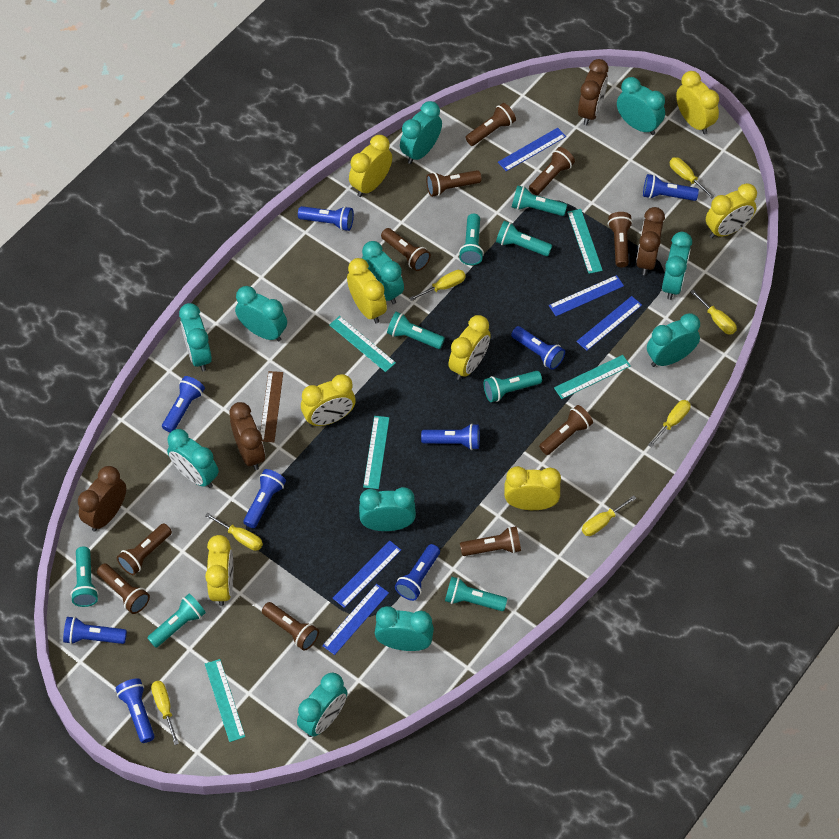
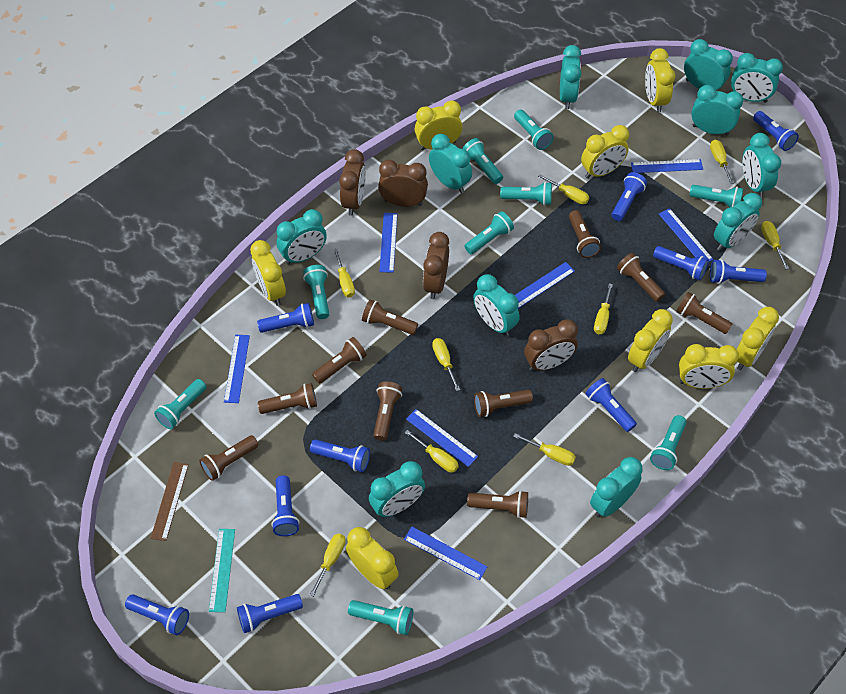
blue flashlight: [63,616,127,644] [116,678,155,743] [162,376,205,433] [243,469,286,528] [298,206,354,231] [395,544,440,601] [421,424,480,450] [511,326,565,370] [643,174,699,201] = 9 -> [125,594,189,635] [237,594,303,633] [257,303,314,333] [272,475,300,536] [310,439,370,472] [585,378,637,432] [612,172,647,221] [653,246,709,280] [710,259,767,284] [753,111,799,151] = 10
blue ruler: [322,584,389,655] [333,541,401,608] [498,128,566,171] [549,275,624,316] [576,296,642,351] = 5 -> [224,335,250,403] [379,213,398,273] [404,527,487,580] [406,409,478,467] [515,262,575,308] [631,159,703,173] [659,208,713,262] = 7
turquoise flashlight: [71,547,99,607] [147,594,206,648] [387,312,445,349] [445,577,507,611] [459,214,484,265] [484,371,542,402] [496,221,552,256] [512,185,567,216] = 8 -> [154,379,206,429] [303,265,329,319] [348,600,413,635] [462,138,503,184] [464,211,514,254] [500,182,552,206] [514,110,554,150] [650,415,687,470] [689,185,743,207] = 9
turquoise ruler: [205,659,245,742] [329,316,396,372] [363,416,389,489] [554,355,630,399] [567,209,603,274] = 5 -> [209,529,235,612] = 1
yellow screwdriver: [151,681,179,745] [205,513,263,551] [409,270,466,301] [582,495,637,536] [648,400,691,447] [670,157,715,198] [690,290,737,335] = 7 -> [310,534,346,597] [333,249,355,298] [405,430,459,472] [432,338,460,391] [513,433,576,466] [538,174,589,204] [594,283,613,334] [710,140,734,184] [761,221,789,269] = 9

